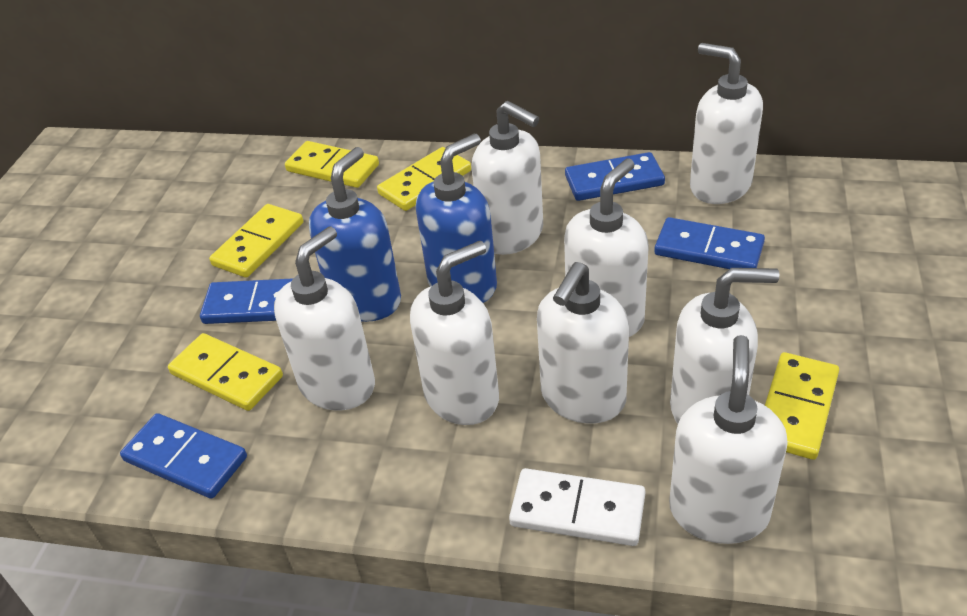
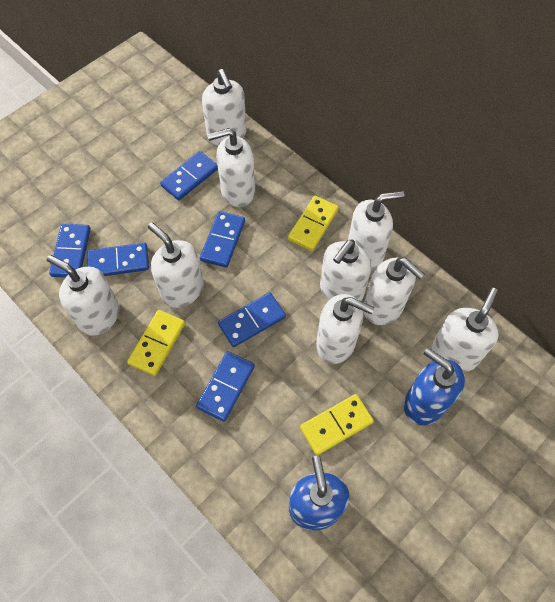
blue domino: [120,413,247,499] [200,278,293,324] [565,152,665,201] [654,217,765,269] = 4 -> [49,224,91,278] [87,243,149,276] [160,151,218,200] [196,351,255,422] [200,211,245,268] [218,293,286,347] = 6
white domino: [509,468,646,546] = 1 -> none = 0
white soap dispenser: [274,227,375,411] [410,241,499,425] [472,101,543,255] [537,262,629,424] [564,158,649,337] [669,335,788,544] [670,268,779,424] [690,43,763,204] = 8 -> [47,255,119,336] [148,222,204,308] [202,69,246,146] [207,128,255,207] [316,294,374,364] [320,239,371,301] [348,191,404,270] [363,257,425,325] [432,288,499,372] = 9
yellow domino: [168,333,283,411] [209,204,303,278] [285,141,379,188] [377,147,471,211] [765,352,839,460] = 5 -> [127,310,185,376] [288,196,339,251] [300,394,374,455] = 3

